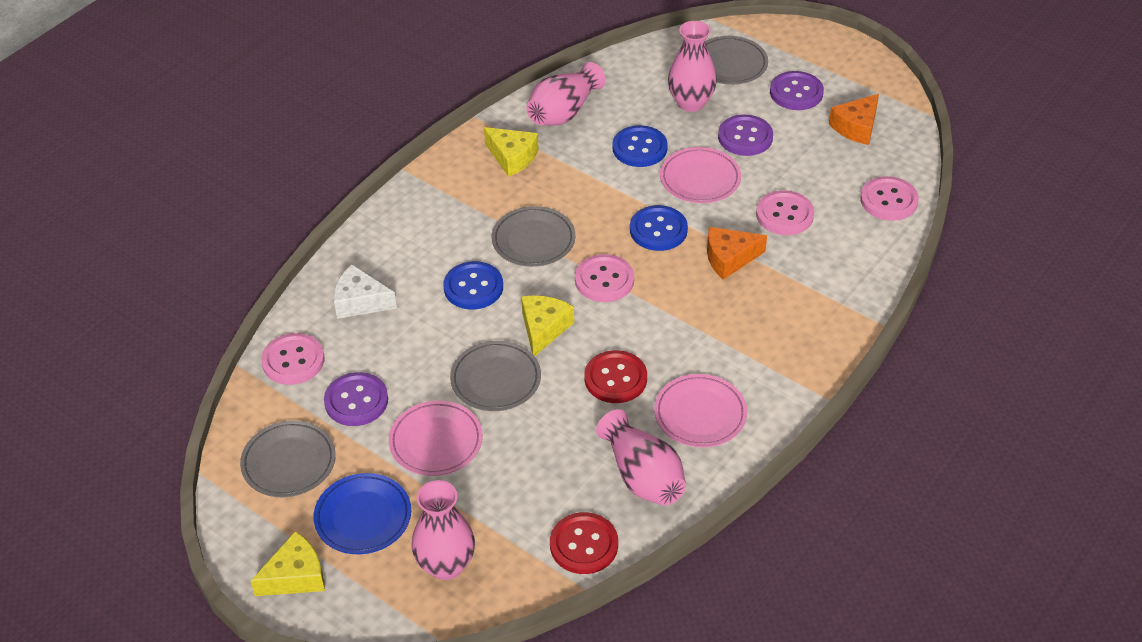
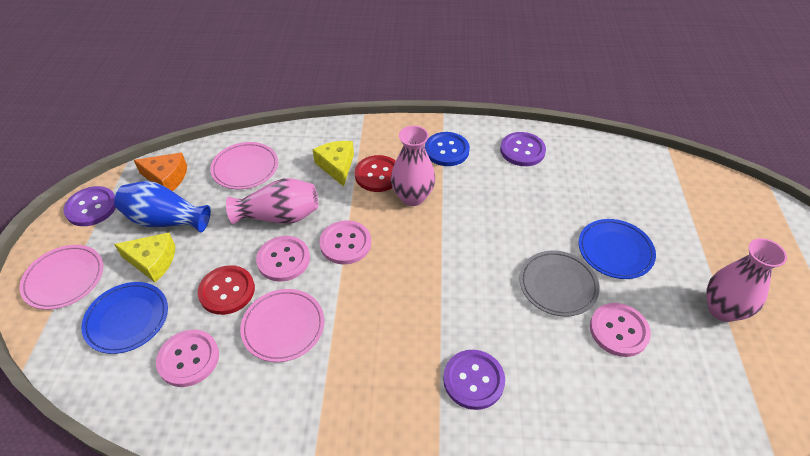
blue button: [443,261,503,310] [612,125,668,167] [630,205,688,251] = 3 -> [425,132,470,166] = 1
blue plate: [313,473,411,554] = 1 -> [81,282,168,354] [579,219,656,279] = 2
blue vase: none = 0 -> [114,181,211,233] = 1
grey plate: [240,420,336,497] [450,341,541,411] [492,206,575,267] [705,36,768,85] = 4 -> [519,250,600,317] = 1
orange cheese: [707,227,767,280] [829,94,879,145] = 2 -> [134,152,187,191] = 1
pink vase: [412,480,475,580] [526,62,606,126] [596,409,686,506] [668,21,717,112] = 4 -> [226,178,318,224] [391,126,435,206] [706,238,787,322] = 3
white cheese: [334,264,397,319] = 1 -> none = 0
yellow cheese: [251,531,325,596] [484,127,539,177] [521,295,574,356] = 3 -> [114,233,175,282] [312,141,354,186] = 2

